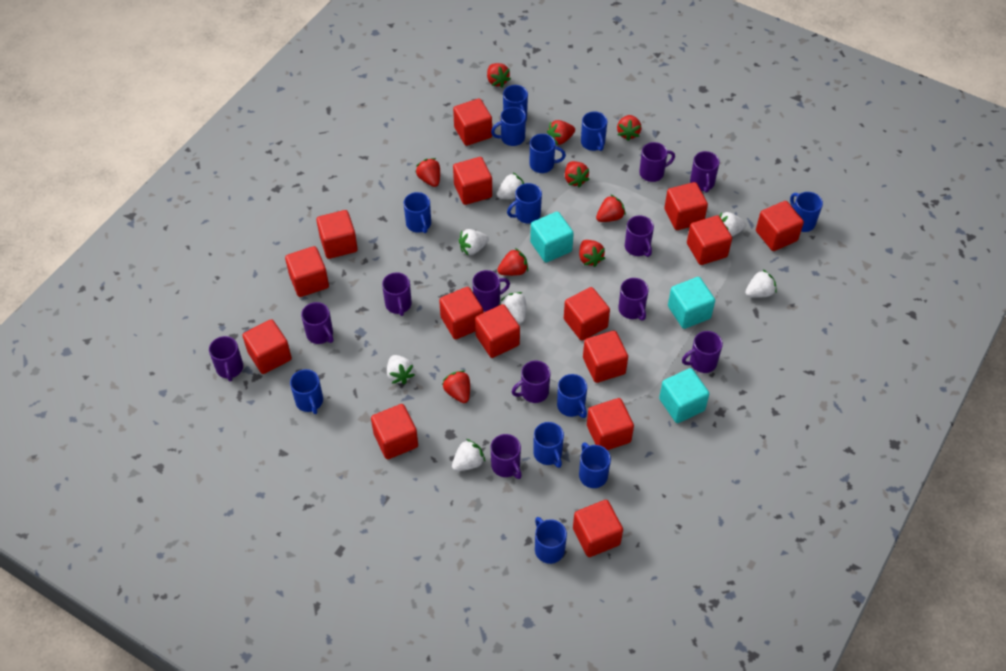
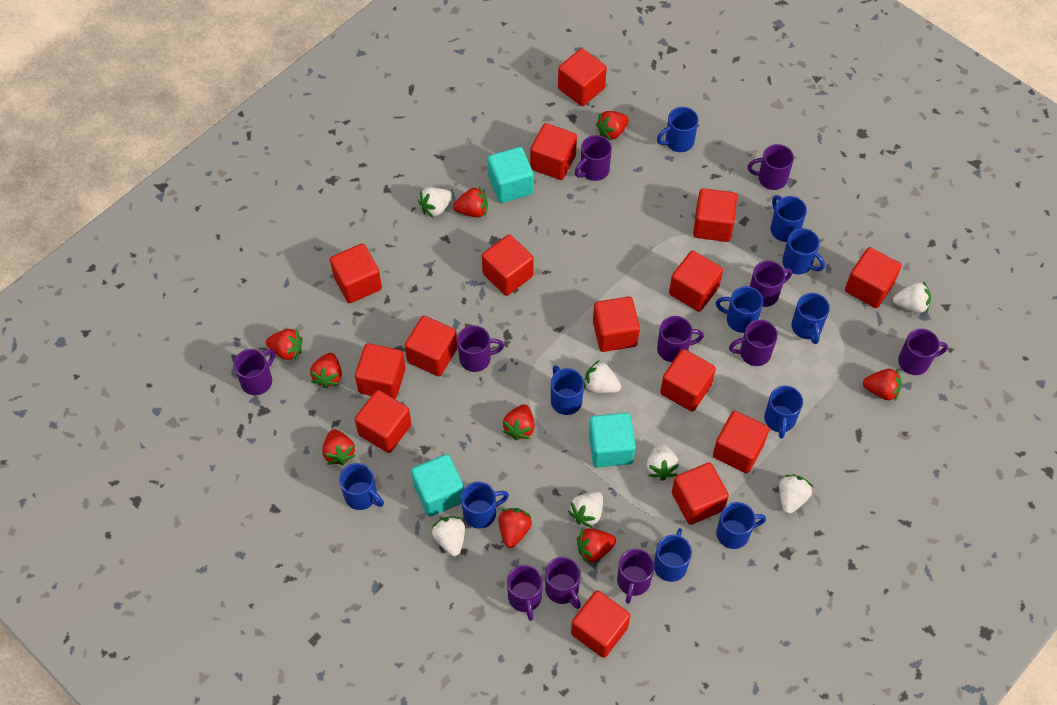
blue mug: [290,369,323,414] [404,192,431,233] [491,107,526,146] [503,85,528,121] [507,183,542,223] [530,134,566,173] [533,422,564,468] [535,517,567,564] [557,374,587,418] [579,442,611,488] [581,112,607,151] [790,192,823,232] = 12 -> [339,463,384,510] [461,482,509,529] [551,366,584,415] [654,528,692,582] [657,107,698,152] [716,286,763,333] [716,502,766,549] [764,386,803,439] [771,195,807,242] [782,228,825,274] [791,293,830,344] = 11

